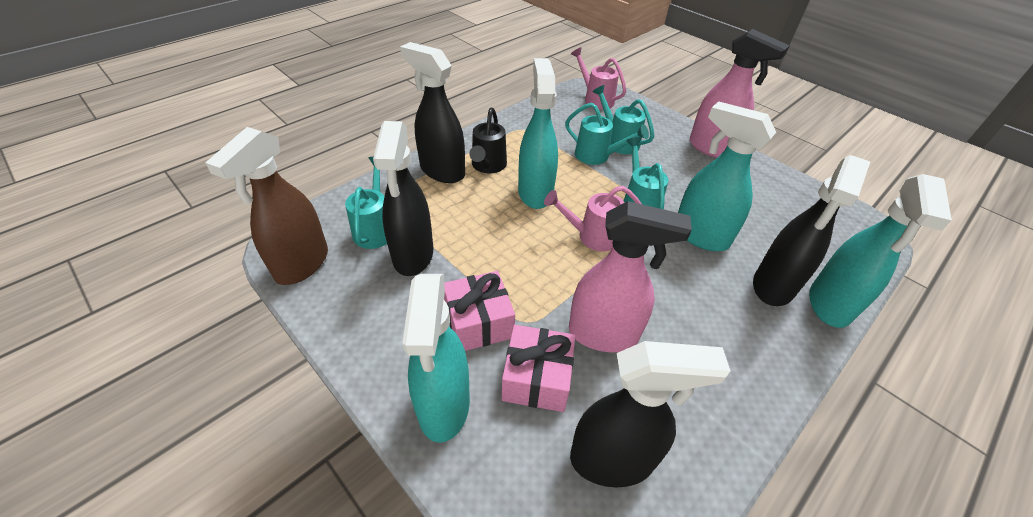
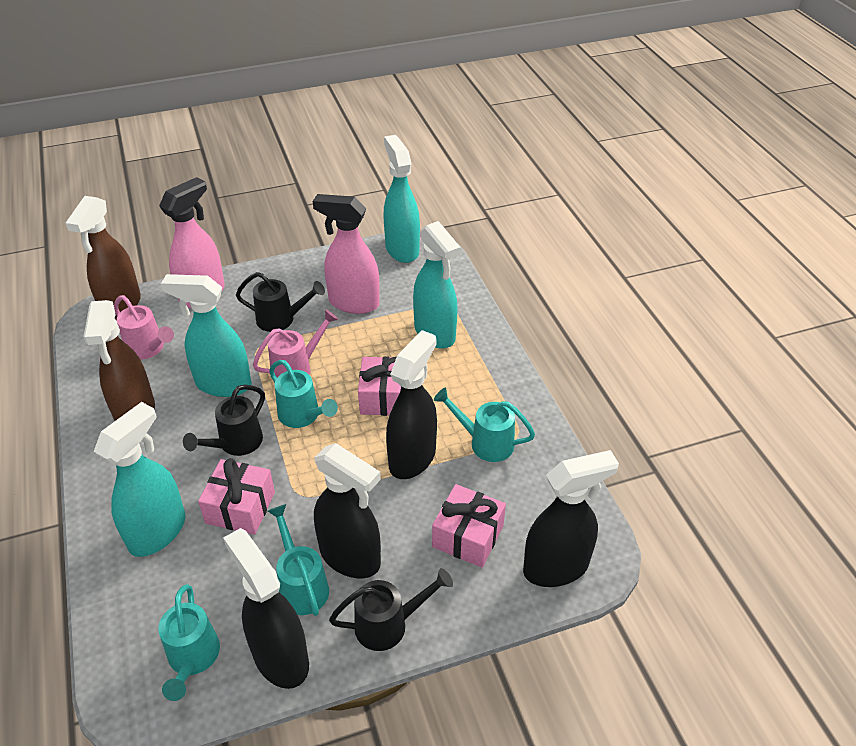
black watering can: [470,107,507,174] = 1 -> [183,384,265,456] [236,272,325,332] [329,568,453,651] = 3
brown spray bottle: [205,127,328,285] = 1 -> [65,196,141,321] [83,300,155,421] = 2
pink gift: [444,271,515,351] [502,325,575,412] = 2 -> [198,458,275,535] [358,356,401,416] [432,484,506,567] = 3

